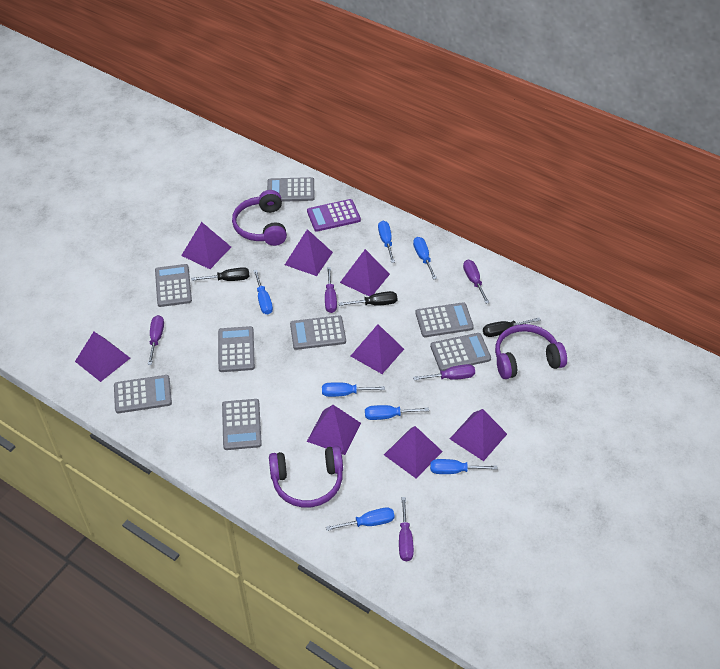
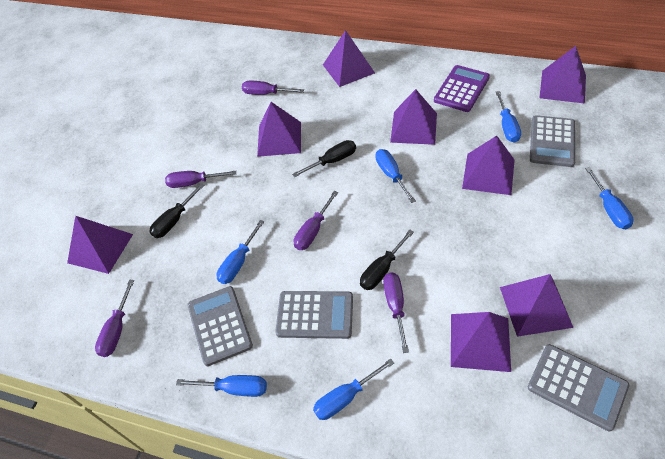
blue screwdriver: [253,270,273,315] [322,382,385,397] [326,507,395,531] [365,405,429,420] [378,221,395,263] [413,237,437,280] [430,459,498,474] = 7 -> [176,375,267,397] [216,220,264,284] [313,359,394,420] [376,149,416,203] [496,91,521,143] [585,167,634,229] = 6
grey calculator: [114,375,172,413] [155,264,192,307] [218,326,255,372] [222,399,262,450] [267,177,315,202] [290,315,346,350] [416,302,474,337] [430,333,491,371] = 8 -> [187,286,253,366] [275,291,353,339] [528,344,629,431] [530,115,575,167] = 4
purple headphones: [232,190,287,246] [269,446,343,507] [495,324,567,379] = 3 -> none = 0

